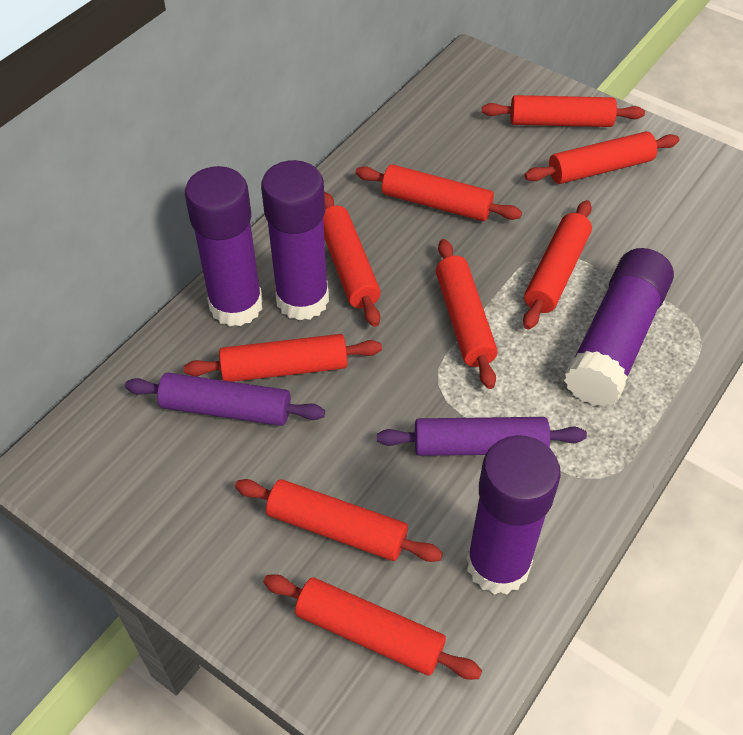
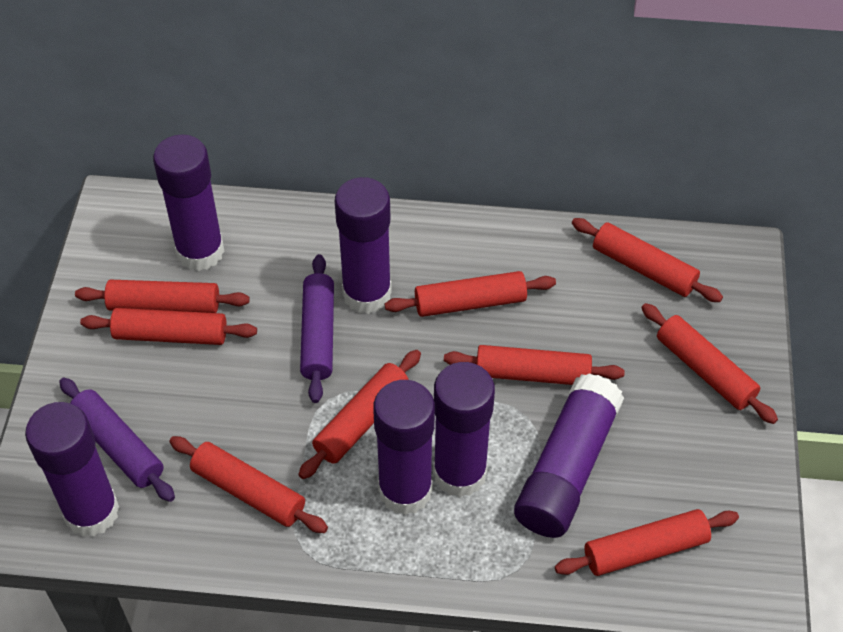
purple glue stick: [185,166,263,327] [261,160,329,321] [467,435,561,595] [564,248,674,406] = 4 -> [25,402,119,537] [153,134,224,271] [335,177,392,314] [373,380,435,515] [433,362,495,497] [514,373,624,538] = 6

